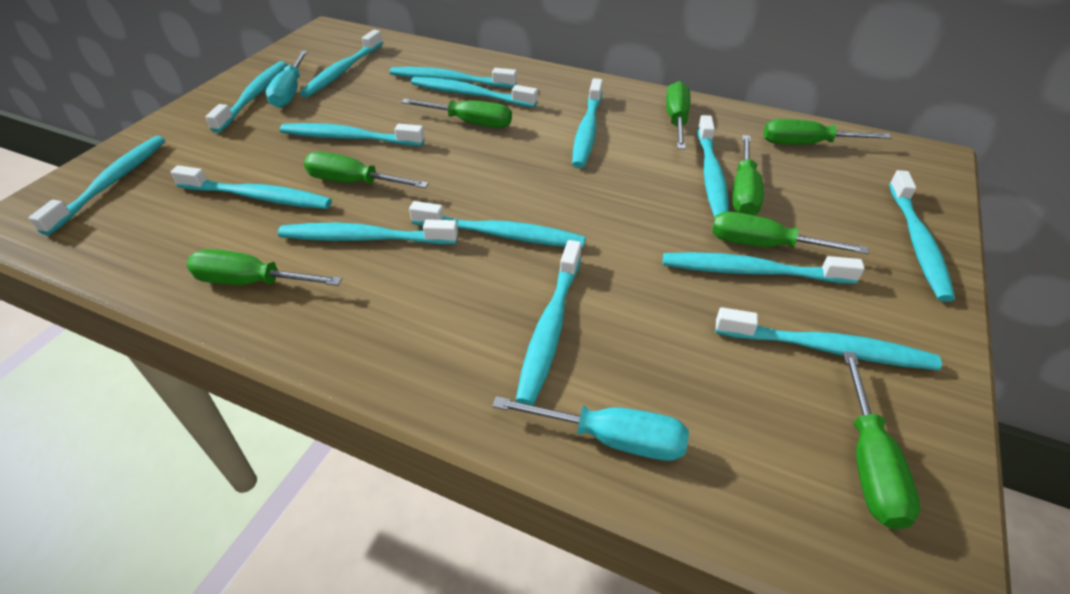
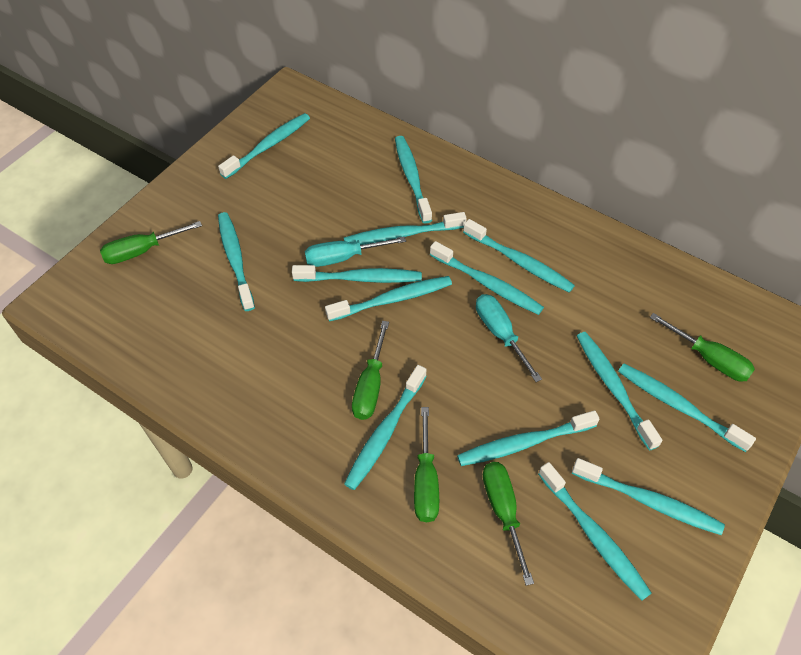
green screwdriver: [187,249,342,286] [304,152,429,188] [401,99,512,128] [666,81,690,149] [712,212,869,254] [733,135,764,215] [764,119,892,145] [843,352,920,529] = 8 -> [100,221,202,264] [352,321,389,420] [414,407,439,522] [483,462,534,586] [650,313,755,382] = 5
turquoise toothbrush: [29,136,165,235] [171,165,332,209] [205,61,288,133] [278,219,458,245] [280,123,425,146] [300,30,383,97] [390,67,517,88] [409,201,586,248] [411,77,538,107] [516,240,581,406] [572,78,603,168] [663,252,865,284] [698,115,729,218] [715,307,942,370] [889,170,955,302] = 15 -> [218,113,310,179] [218,212,255,311] [292,265,422,283] [325,276,452,322] [344,212,467,245] [344,365,427,490] [395,136,432,224] [430,241,544,315] [457,410,600,466] [463,219,575,293] [538,462,652,601] [572,458,725,535] [577,332,662,451] [618,364,756,452] = 14

